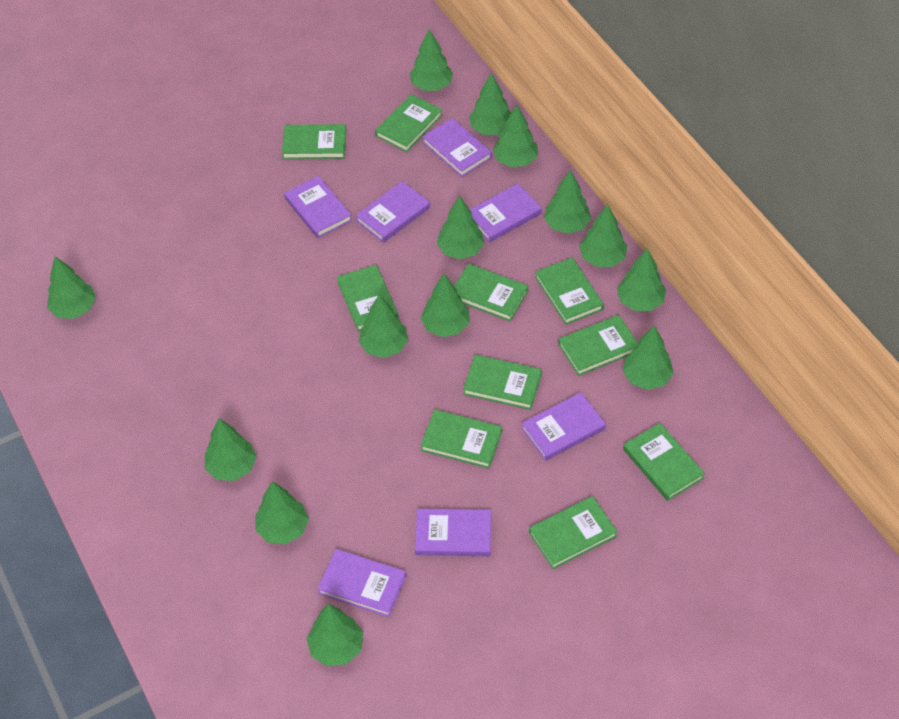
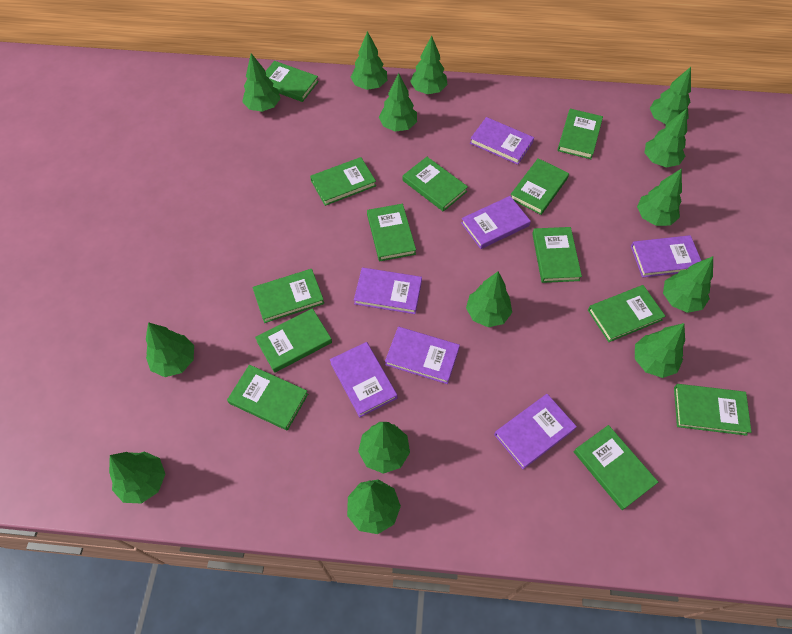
green book: [282,124,346,159] [337,265,398,332] [375,94,442,152] [420,409,502,469] [454,263,528,321] [463,355,542,410] [529,496,618,569] [535,257,604,325] [558,315,638,376] [623,423,705,501] = 10 -> [227,365,308,431] [253,269,324,323] [255,308,332,373] [265,61,319,102] [310,157,376,206] [367,204,416,261] [403,157,468,212] [511,158,569,215] [532,227,582,283] [557,109,603,159] [574,425,658,510] [588,285,666,342] [674,384,752,436] = 13

